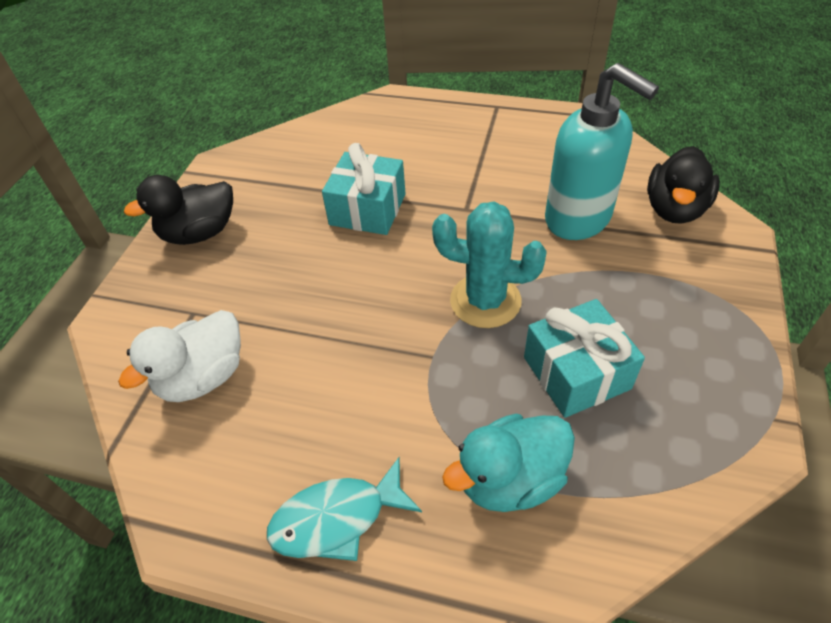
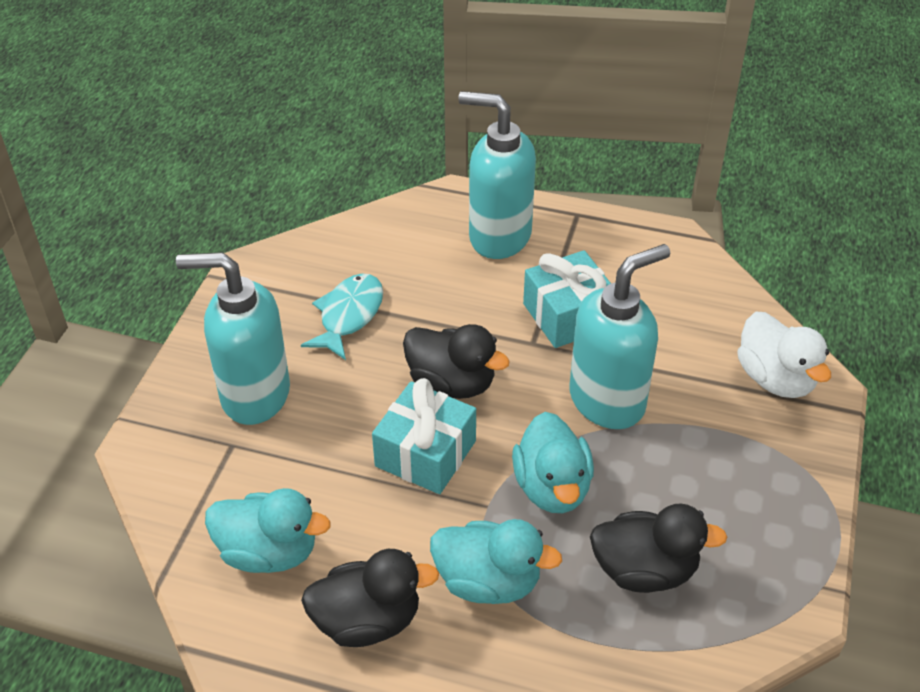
black duck: [124,175,233,245] [647,146,720,224] = 2 -> [301,549,439,647] [403,324,510,399] [590,504,727,593] = 3
turquoise cactus: [432,202,547,328] = 1 -> none = 0
turquoise duck: [442,414,575,512] = 1 -> [205,488,331,573] [430,519,562,604] [512,412,594,513] = 3
turquoise soap dispenser: [545,63,659,240] = 1 -> [176,252,290,425] [458,91,536,259] [569,244,670,429] = 3

